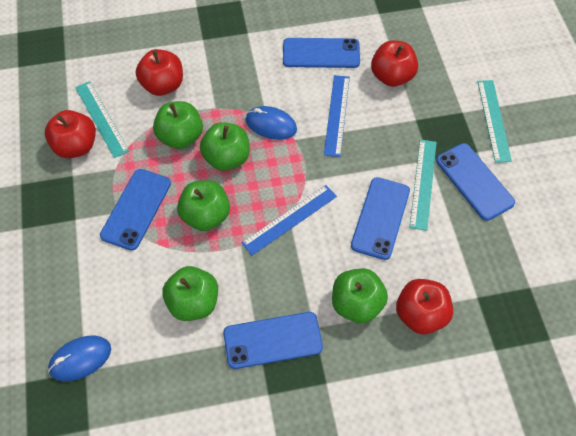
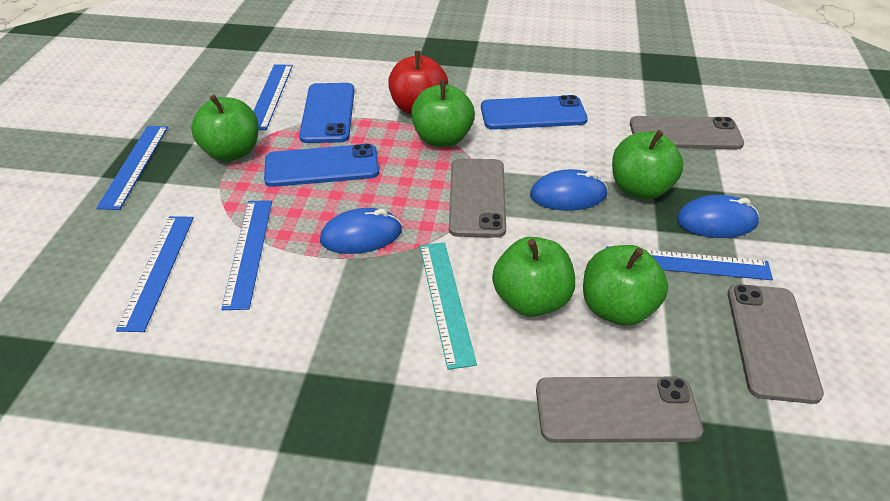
blue mouse: [48,335,111,381] [246,106,297,140] = 2 -> [320,208,402,254] [530,169,608,210] [677,195,759,238] = 3
blue phone: [100,169,171,251] [223,312,323,369] [283,38,360,68] [351,177,410,260] [436,143,515,221] = 5 -> [264,144,379,187] [299,83,355,143] [481,95,588,130] = 3
blue ruler: [242,185,337,255] [324,75,350,157] = 2 -> [96,126,168,210] [116,216,194,332] [221,200,272,310] [254,64,293,130] [606,246,773,280] = 5
grey phone: none = 0 -> [449,158,506,238] [536,377,703,443] [630,116,744,149] [728,284,824,404] = 4
red apple: [45,110,96,158] [136,49,183,96] [371,41,418,87] [396,279,453,334] = 4 -> [388,51,448,114] = 1
turquoise ruler: [75,81,129,158] [409,139,437,231] [477,80,512,163] = 3 -> [420,242,477,370] = 1

